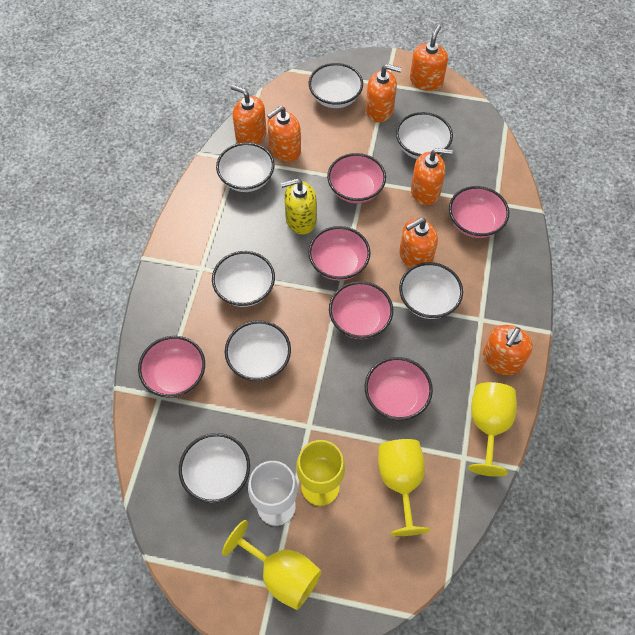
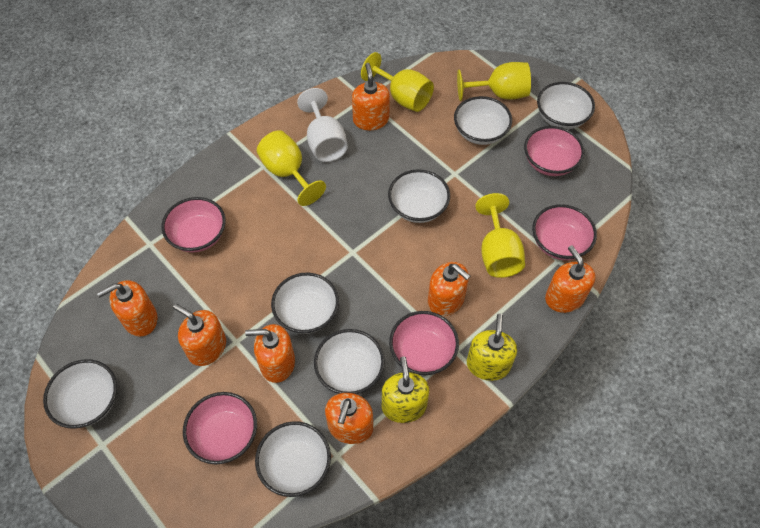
pink bowl: [138,336,205,398] [308,226,371,281] [327,153,386,203] [329,281,393,339] [365,357,433,420] [449,186,509,238] = 6 -> [162,197,226,253] [183,392,257,464] [389,311,459,375] [524,126,584,176] [532,204,597,260] = 5
yellow soap dispenser: [281,178,317,234] = 1 -> [382,357,429,423] [467,314,517,381] = 2

